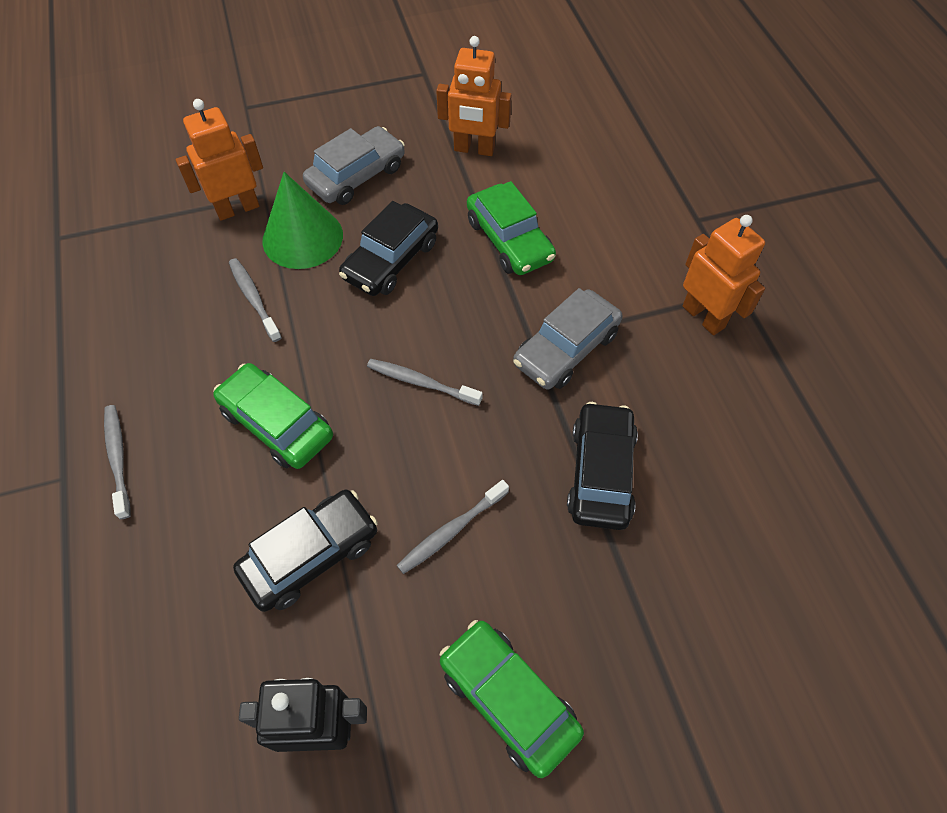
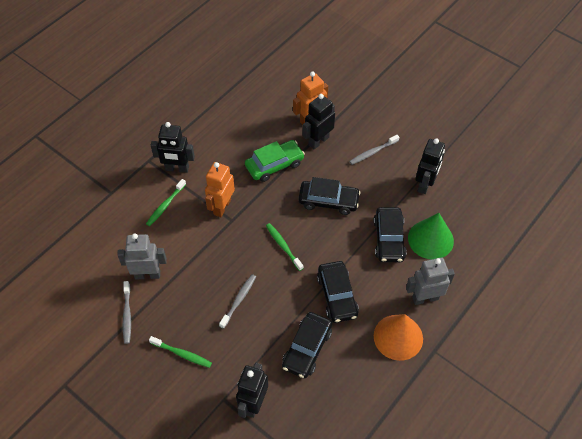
black car: [233,490,378,612] [339,201,438,296] [567,402,638,530] = 3 -> [282,312,332,378] [298,177,361,215] [317,261,359,323] [373,207,407,262] = 4
black robot: [239,678,367,752] = 1 -> [151,122,195,173] [236,363,268,418] [303,94,335,149] [415,138,445,194] = 4
green car: [213,363,333,469] [440,620,584,778] [467,181,556,275] = 3 -> [245,140,305,182] = 1
green toothbrush: none = 0 -> [146,179,186,226] [149,336,212,368] [266,223,304,271] = 3
grey car: [303,126,405,205] [513,288,623,389] = 2 -> none = 0
grey robot: none = 0 -> [117,233,167,279] [406,258,455,305] = 2
grey toothbrush: [104,405,131,519] [229,258,282,342] [367,359,483,406] [397,480,509,574] = 4 -> [122,281,131,344] [219,274,256,329] [349,135,399,165] = 3
orange cone: none = 0 -> [374,314,423,361] = 1
orange robot: [176,99,263,221] [436,36,512,156] [683,215,765,335] = 3 -> [205,162,235,217] [293,72,328,125] = 2

